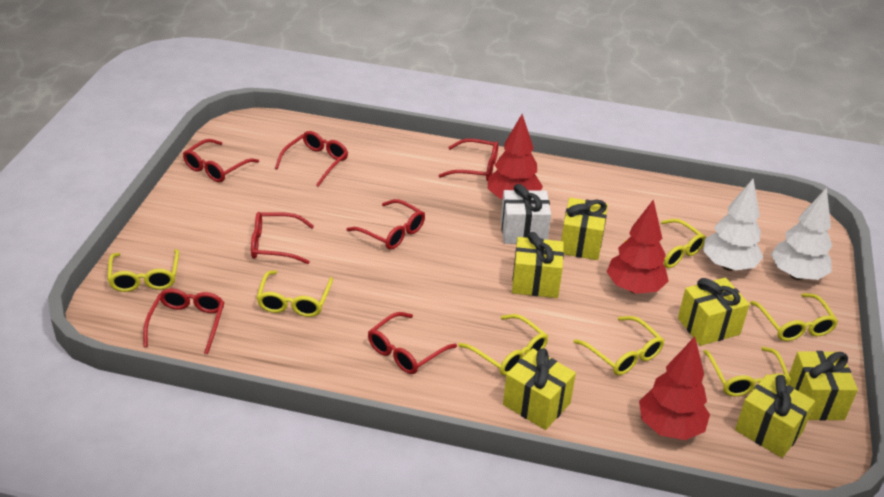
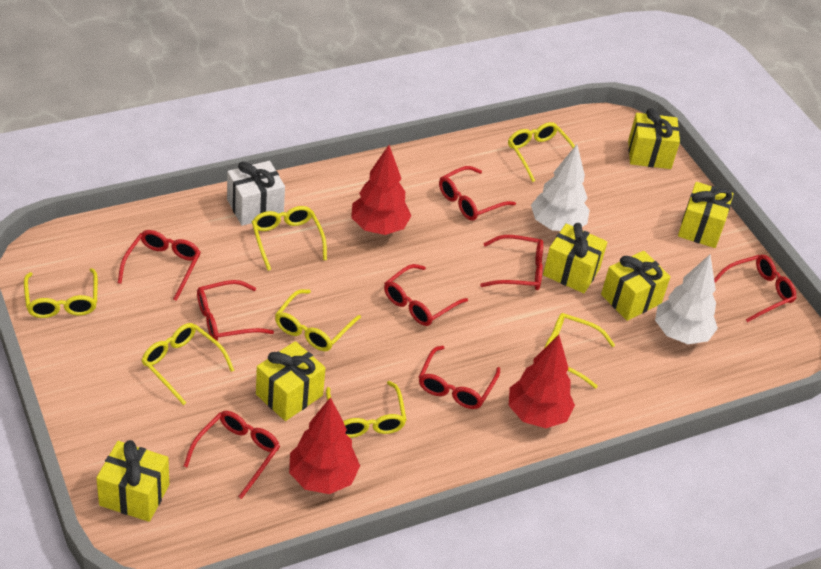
red glasses: [143,289,224,354] [183,139,259,182] [251,212,314,264] [275,131,348,187] [347,199,425,250] [368,312,457,374] [438,139,498,181] = 7 -> [118,230,201,301] [184,411,280,499] [197,280,274,341] [384,264,468,326] [419,346,500,409] [439,166,516,221] [480,235,543,290] [714,255,796,323] = 8

